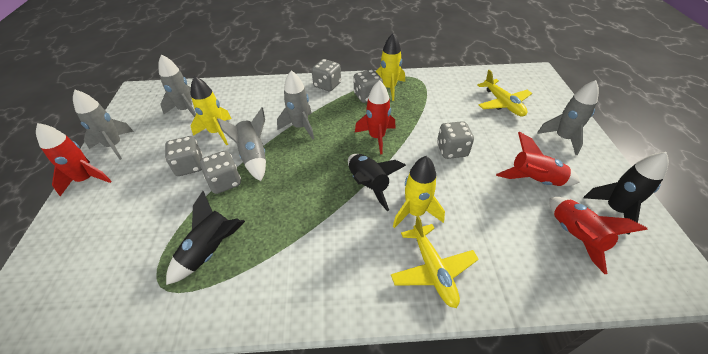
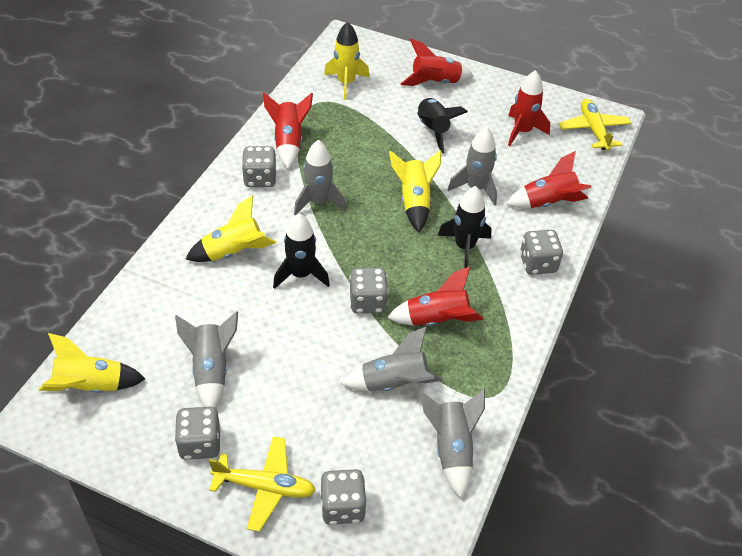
red rocket: [36,123,112,196] [355,80,395,154] [496,132,580,186] [549,197,648,274] = 4 -> [263,93,313,169] [387,267,484,326] [401,39,474,86] [506,151,592,208] [508,70,550,146] = 5
yellow rocket: [191,76,231,145] [375,33,405,101] [393,156,445,228] = 3 -> [38,333,145,393] [186,195,277,262] [324,22,369,100] [389,150,441,232] = 4

